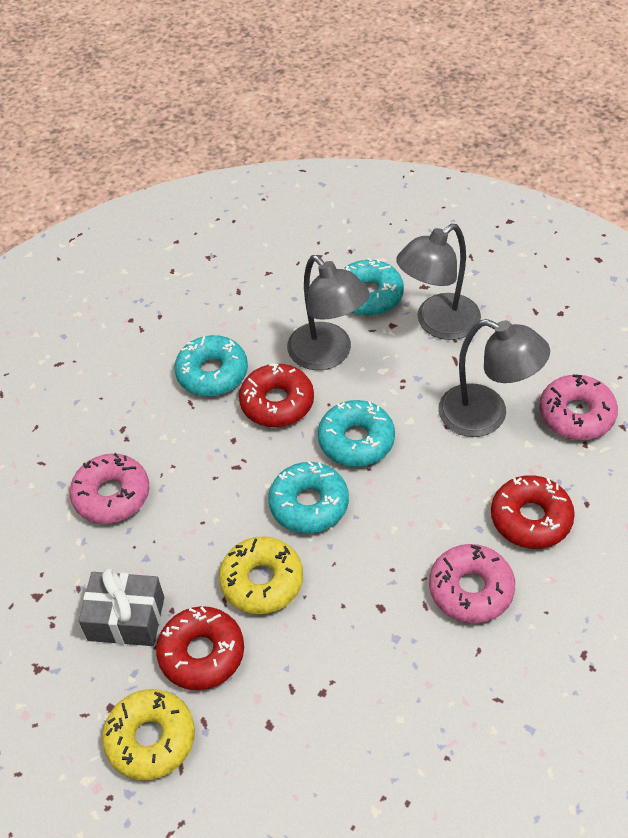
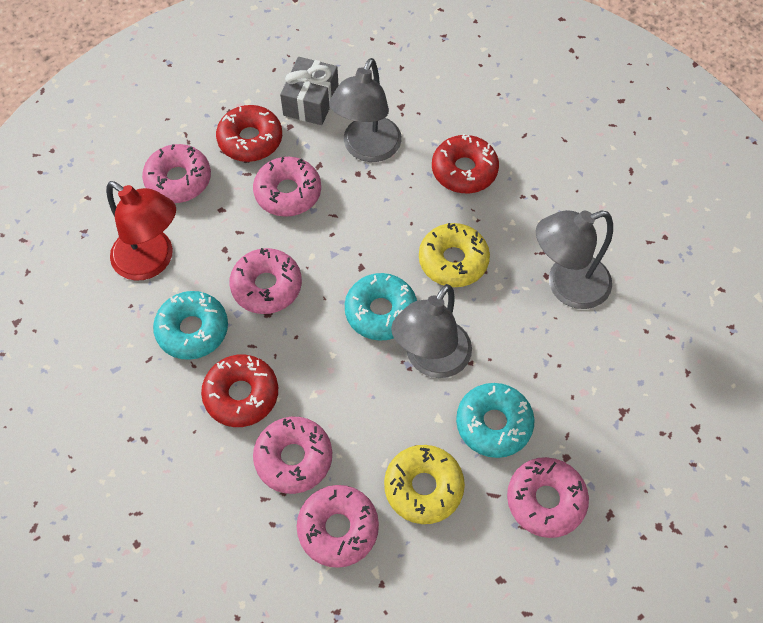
pink donut: [70,453,149,524] [429,544,515,623] [539,374,618,440] = 3 -> [142,144,211,203] [229,248,302,314] [253,157,321,217] [253,417,332,494] [297,485,379,568] [507,457,589,538] = 6
red lamp: none = 0 -> [106,181,176,281] = 1
turquoise donut: [174,335,248,397] [268,461,349,534] [318,400,395,467] [343,258,404,316] = 4 -> [153,291,228,360] [345,273,417,341] [456,383,535,458] = 3

